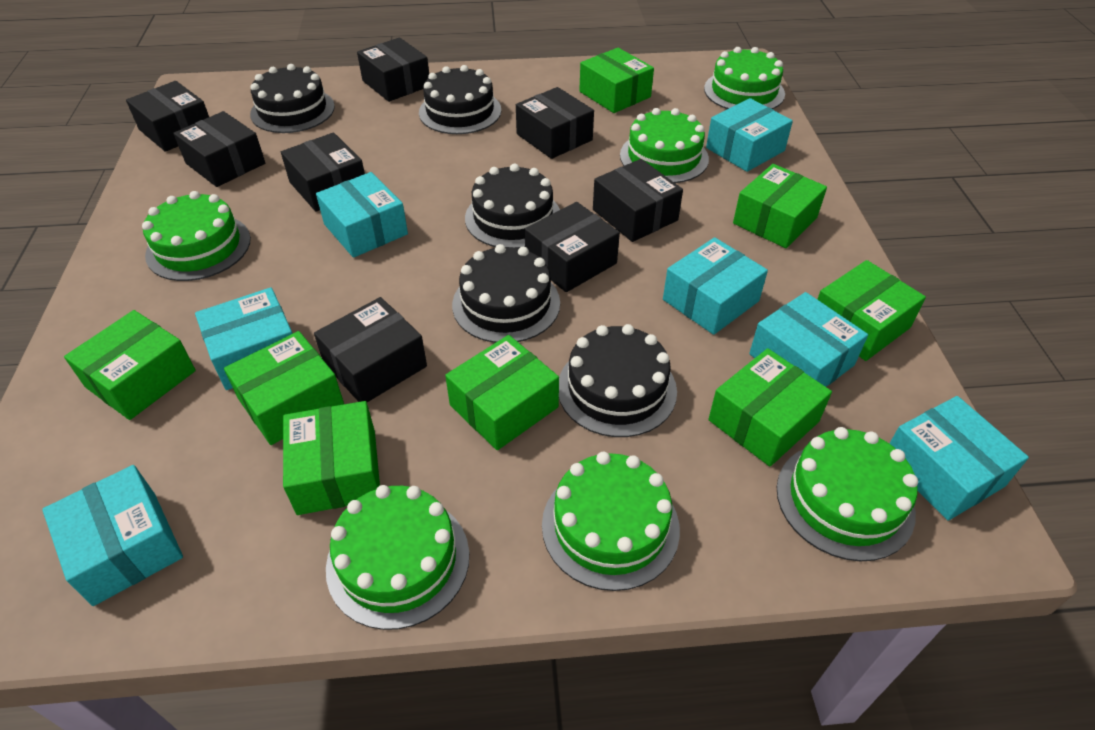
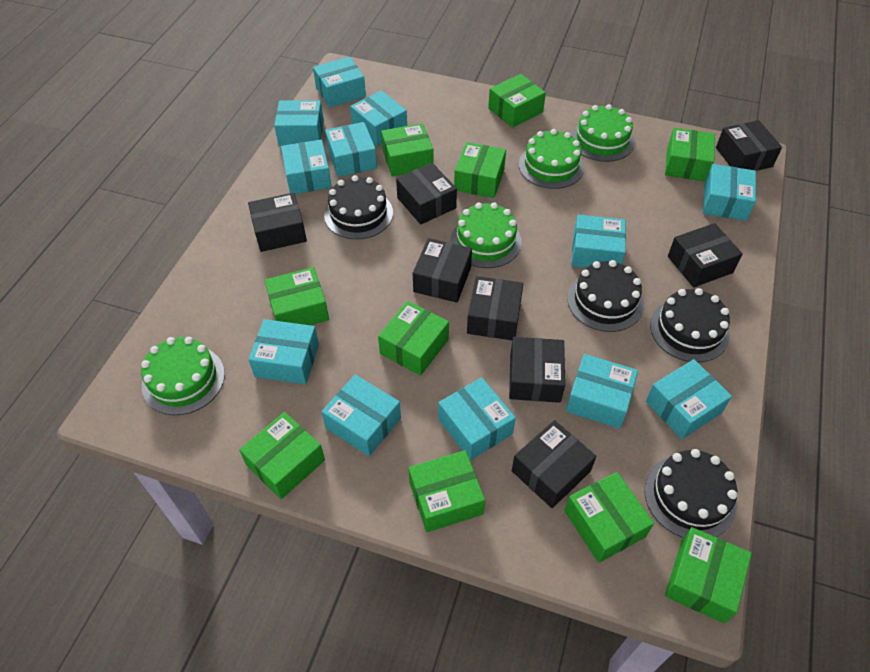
black cake: [250,64,335,133] [419,65,501,134] [452,244,560,343] [465,164,560,248] [559,324,677,437] = 5 -> [324,175,393,239] [567,260,644,332] [644,449,737,538] [650,288,730,362] = 4
green box: [64,310,196,420] [224,331,344,445] [283,401,380,515] [445,335,559,450] [579,48,654,113] [708,348,832,466] [733,164,827,248] [817,260,926,361] = 8 -> [239,412,325,499] [264,267,329,325] [378,301,449,376] [381,123,433,176] [409,450,485,532] [454,142,506,198] [488,74,546,128] [564,472,654,563] [665,128,715,182] [665,527,752,623] = 10
green cake: [142,191,251,281] [326,485,469,630] [542,452,680,591] [620,108,709,183] [704,47,785,109] [777,427,918,561] = 6 -> [141,337,225,415] [451,203,522,268] [519,129,584,189] [571,104,635,162] = 4
turquoise box: [42,465,183,606] [195,287,293,390] [316,172,408,258] [663,237,768,335] [706,98,793,172] [749,292,868,387] [889,396,1029,520] = 7 -> [248,319,319,384] [274,100,324,146] [281,140,332,194] [313,57,366,107] [322,375,401,456] [325,122,377,177] [350,91,407,146] [438,377,516,460] [566,354,638,429] [571,215,626,268] [646,359,732,439] [703,164,756,221] = 12

